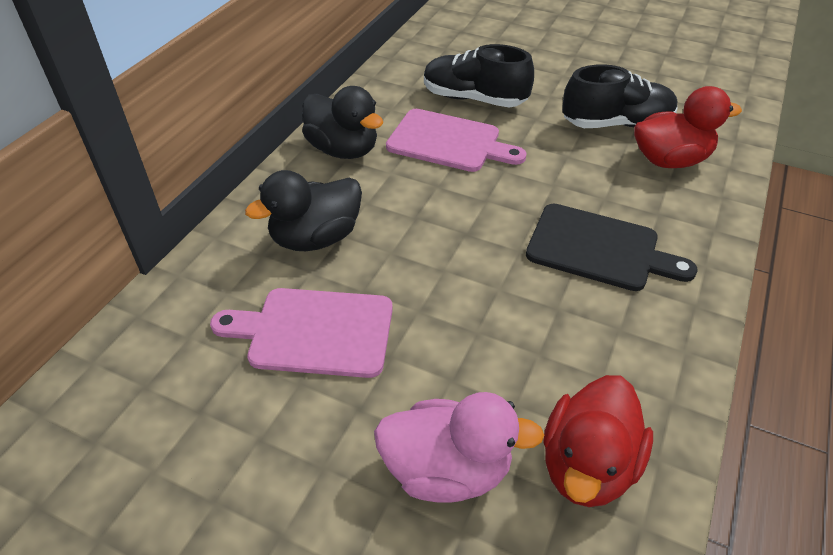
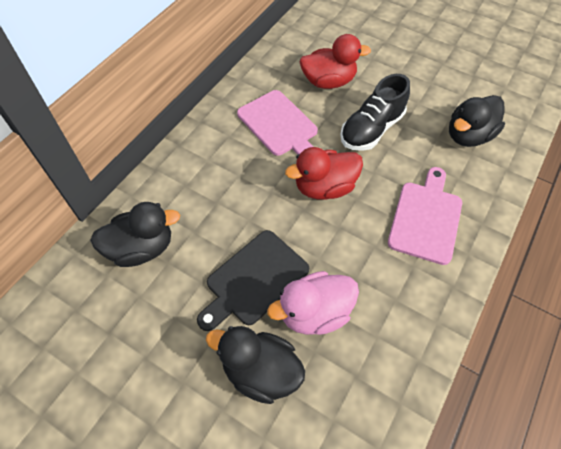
black duck: [245,170,362,251] [302,86,383,159] = 2 -> [90,202,180,267] [206,326,305,404] [449,95,505,147] = 3
black shoe: [424,44,534,107] [562,65,678,128] = 2 -> [340,74,410,151] = 1

